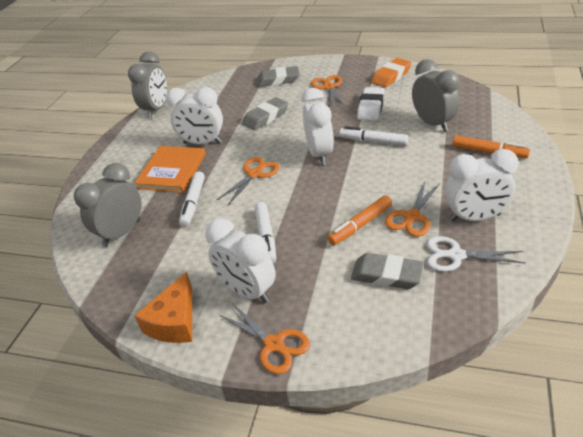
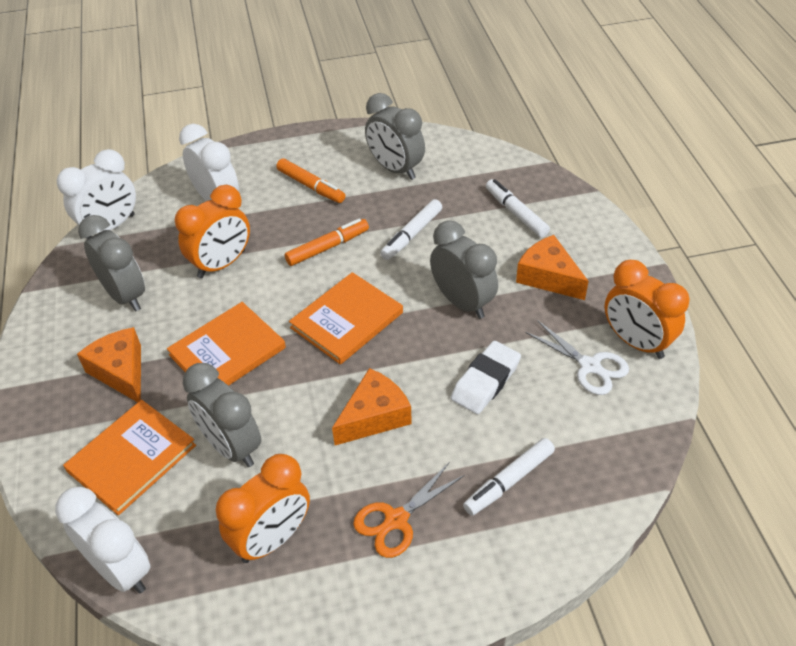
grey clock: [74,163,142,247] [128,51,167,118] [412,59,460,132] = 3 -> [78,215,145,312] [182,363,261,467] [365,93,425,180] [430,220,498,319] = 4
grey eraser: [242,97,288,130] [257,66,300,87] [351,253,424,289] = 3 -> none = 0
orange book: [134,146,206,193] = 1 -> [63,400,196,515] [167,302,286,386] [289,272,403,365] = 3
orange cheese: [134,272,192,343] = 1 -> [77,327,141,402] [332,368,412,445] [516,235,589,300] = 3
orange clock: none = 0 -> [175,185,250,278] [216,454,310,563] [605,260,690,359] = 3
orange eraser: [371,58,411,88] = 1 -> none = 0
orange scissors: [217,157,280,205] [219,303,310,374] [311,75,345,107] [385,182,440,237] = 4 -> [353,463,465,558] = 1
white clock: [166,87,223,145] [206,219,276,303] [301,88,334,165] [445,149,519,222] = 4 -> [55,487,151,594] [57,149,136,239] [179,124,239,201] = 3

